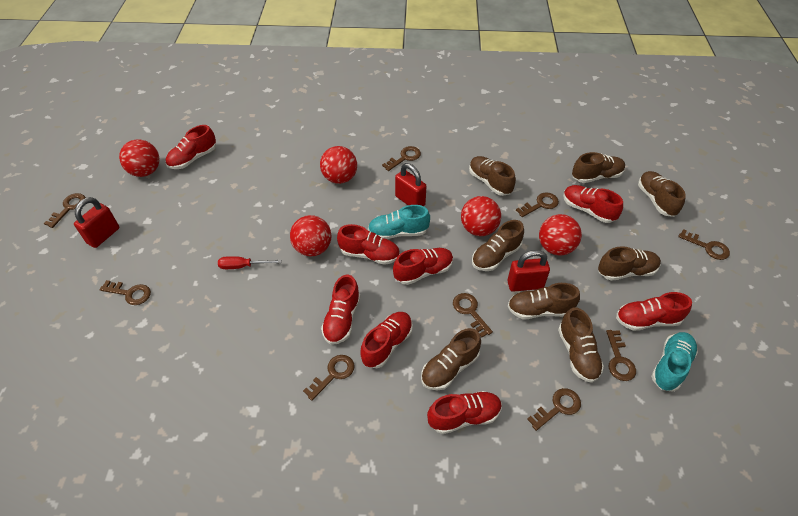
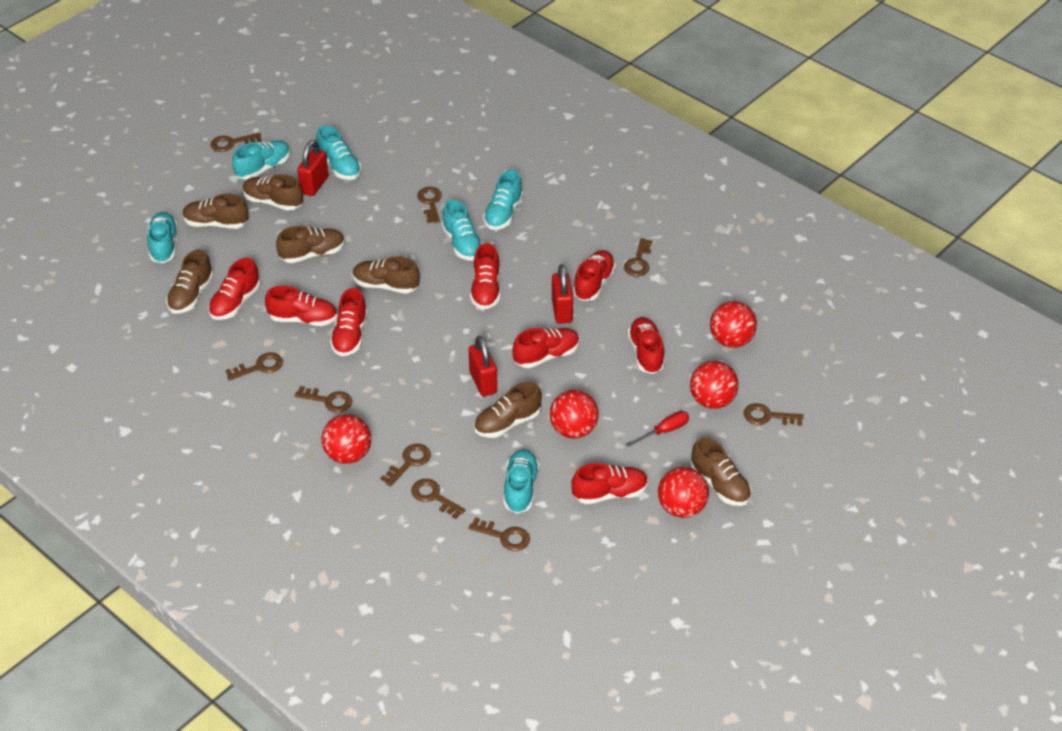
brown shoe: [421,328,481,390] [469,156,516,196] [472,220,524,271] [508,283,580,319] [558,307,604,383] [572,152,625,183] [598,246,661,281] [638,171,686,217] = 8 -> [166,249,213,314] [183,194,248,229] [243,174,303,211] [276,226,345,263] [353,256,420,294] [474,382,542,438] [691,438,751,506] = 7
turquoise shoe: [368,205,430,239] [651,332,698,392] = 2 -> [147,212,178,263] [232,140,291,180] [316,126,361,180] [442,199,482,260] [483,170,523,230] [504,449,539,514] = 6

